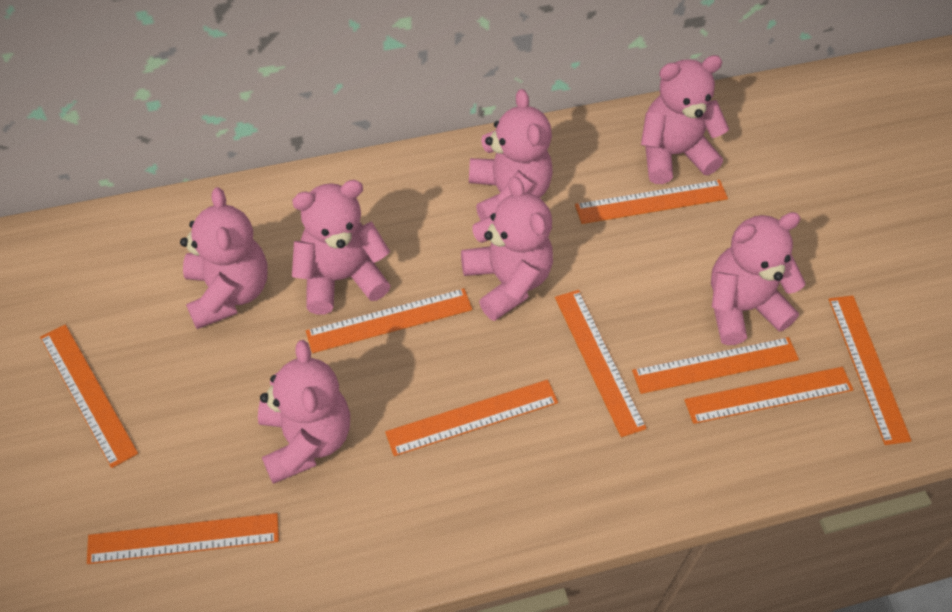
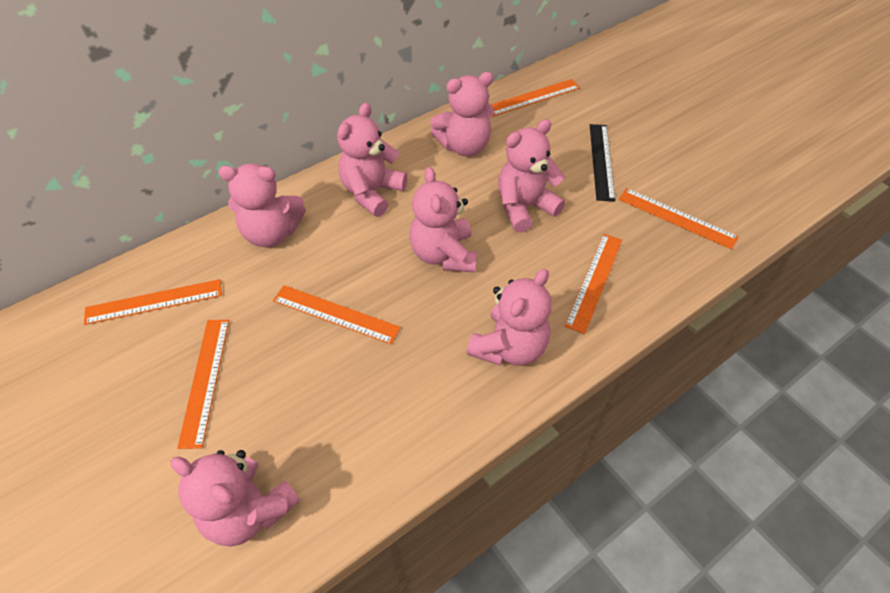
black ruler: none = 0 -> [590,124,615,201] = 1
orange ruler: [40,324,138,468] [87,513,279,564] [306,288,473,353] [385,379,558,456] [555,290,647,437] [575,180,728,224] [632,337,799,394] [684,367,854,424] [828,295,912,445] = 9 -> [84,279,222,325] [177,320,229,449] [273,285,401,345] [491,79,580,116] [564,234,622,334] [618,188,739,249] = 6

